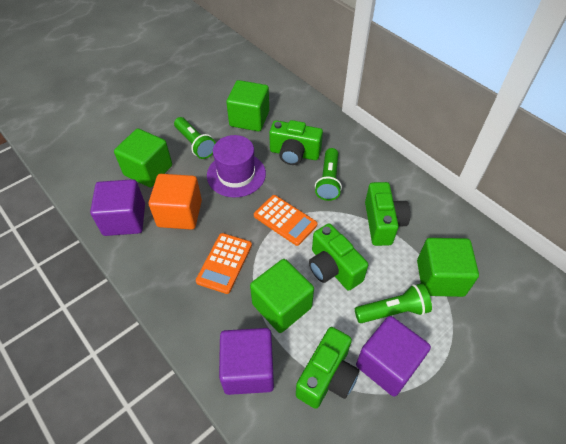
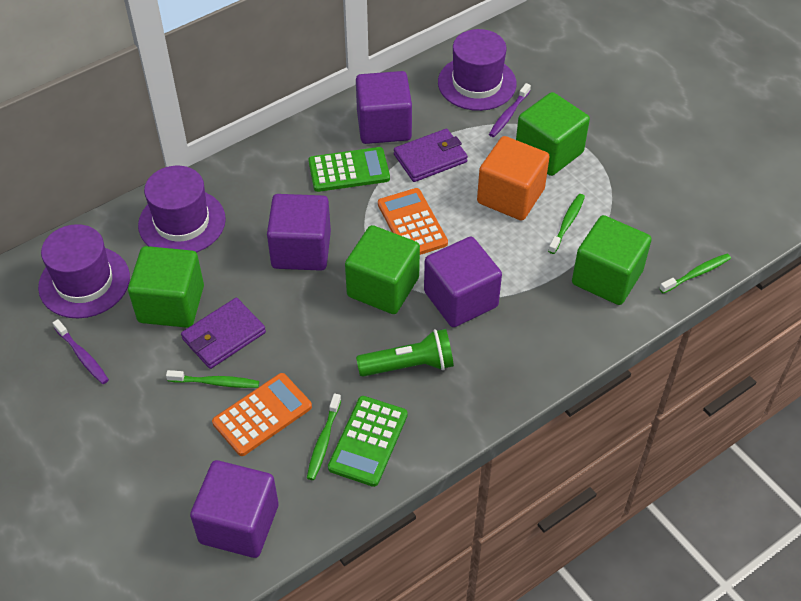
green calculator: none = 0 -> [308,147,390,192] [328,396,408,487] = 2
green camera: [269,120,323,165] [296,327,360,409] [309,223,368,291] [365,182,410,246] = 4 -> none = 0
green flashlight: [174,117,216,159] [315,148,342,201] [355,283,432,323] = 3 -> [356,329,454,377] = 1
green toothbrush: none = 0 -> [166,370,259,388] [307,394,341,480] [548,194,585,254] [659,254,731,294] = 4
purple cube: [90,179,145,236] [219,328,274,395] [356,316,431,397] = 3 -> [190,460,278,558] [267,194,331,271] [356,71,412,144] [424,237,502,327] = 4
purple hat: [207,135,266,198] = 1 -> [38,224,130,318] [138,166,226,253] [438,29,517,111] = 3
purple toothbrush: none = 0 -> [53,319,109,384] [489,83,531,137] = 2
purple wallet: none = 0 -> [181,298,266,369] [394,129,468,182] = 2

